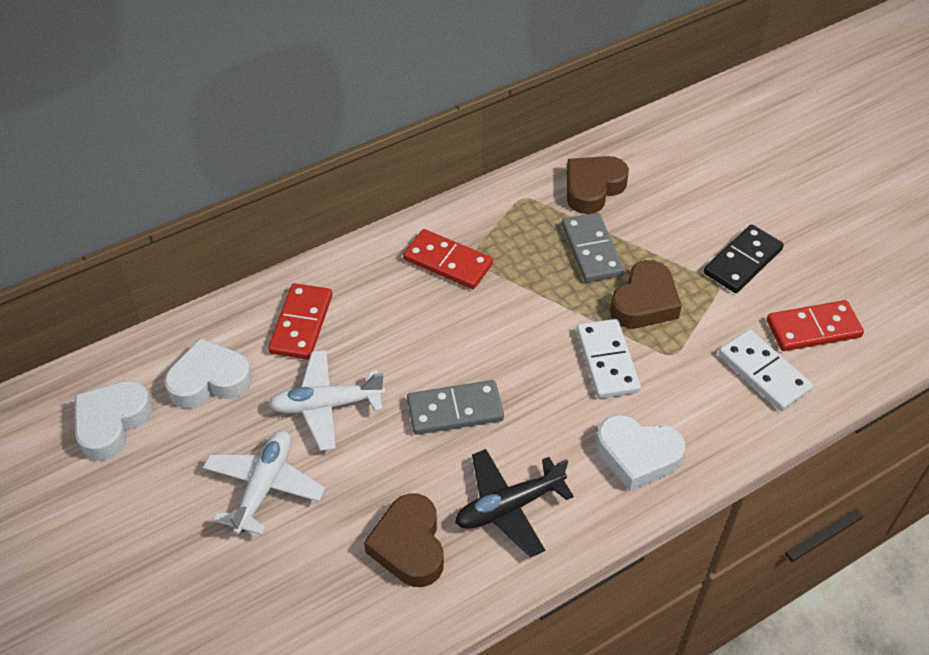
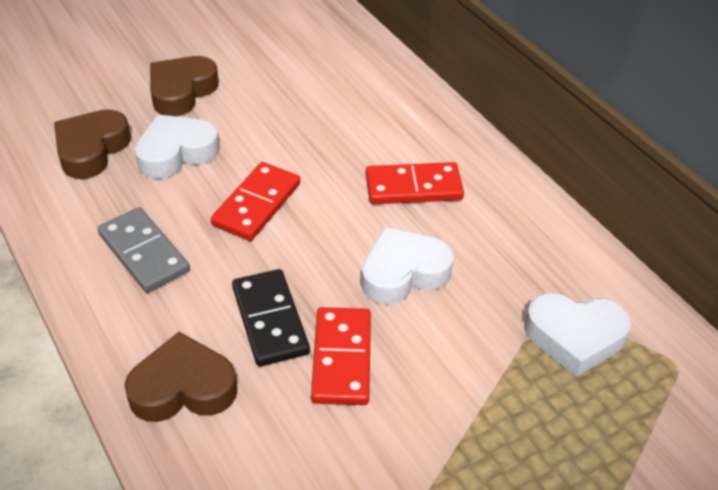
black plane: [455,449,574,558] = 1 -> none = 0
grey domino: [407,380,504,435] [562,213,624,282] = 2 -> [97,207,190,293] = 1
white domino: [576,319,641,399] [719,329,813,411] = 2 -> none = 0
white plane: [203,430,325,535] [268,350,385,451] = 2 -> none = 0

